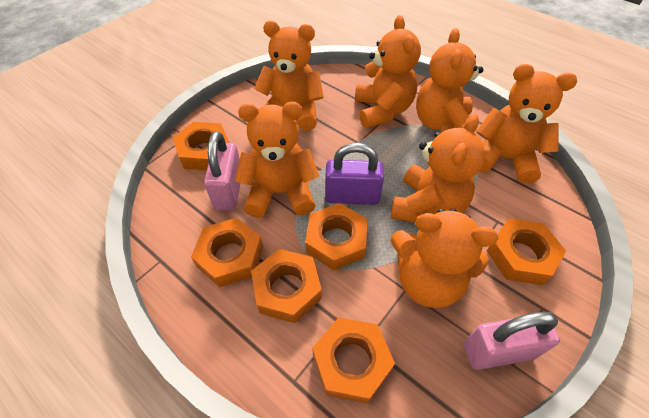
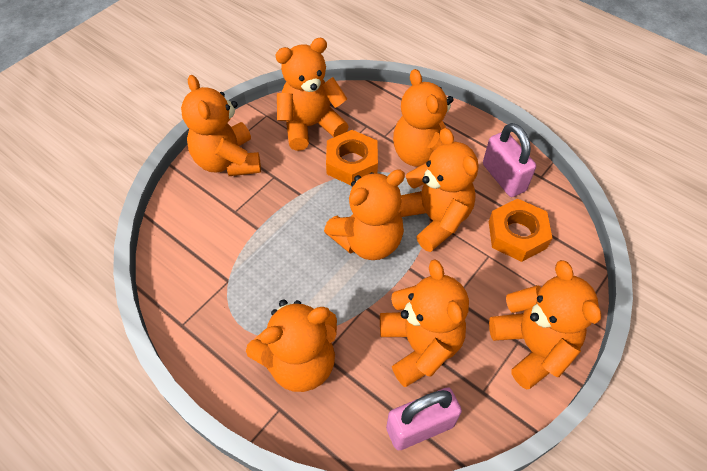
orange nut: [173,122,229,171] [191,218,263,287] [251,249,322,323] [305,203,368,271] [312,317,395,404] [487,218,566,285] = 6 -> [326,130,378,185] [489,198,552,262] = 2
orange teddy bear: [234,102,319,218] [254,21,324,131] [355,15,421,128] [391,114,485,222] [391,208,499,308] [416,28,484,133] [476,64,577,184] = 7 -> [181,75,261,176] [246,300,337,392] [275,38,349,151] [324,169,405,260] [380,259,469,387] [393,69,454,167] [399,128,478,252] [489,260,601,390] = 8
purple padlock: [325,143,384,205] = 1 -> none = 0

